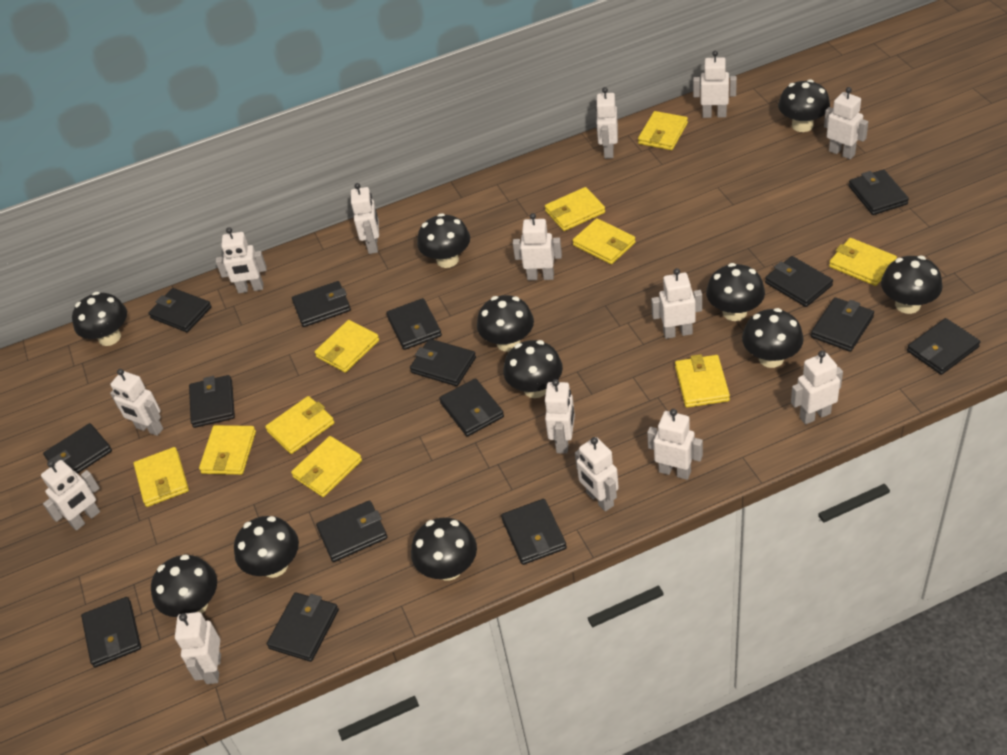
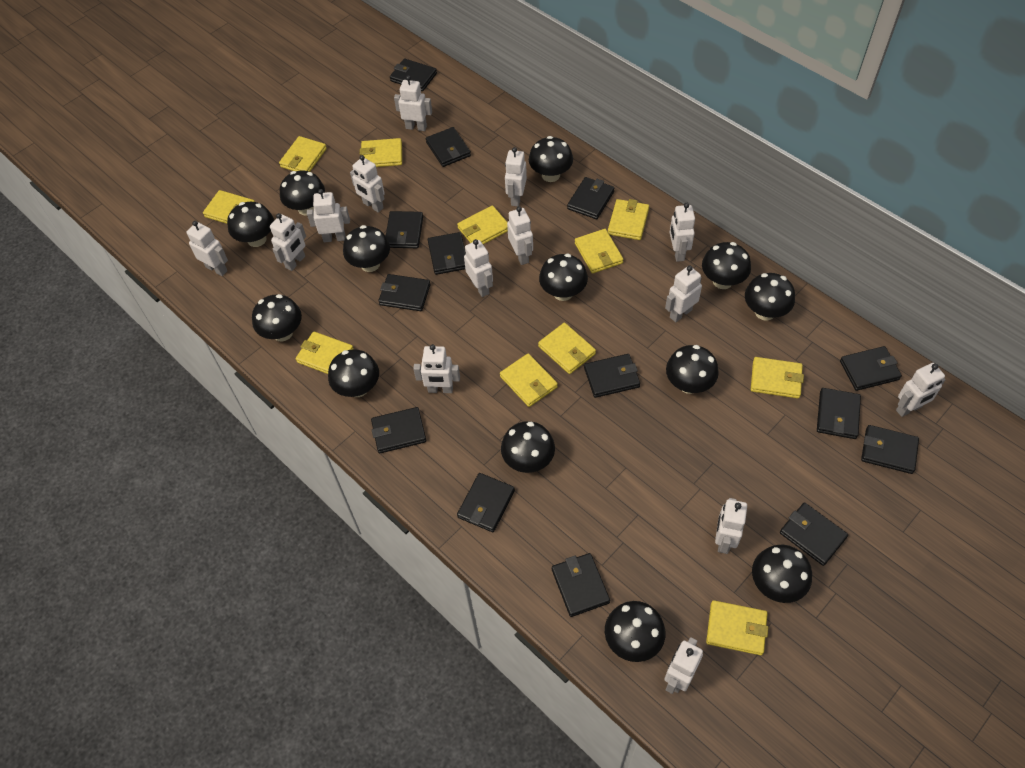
black mushroom: [72,292,127,346] [151,554,217,617] [234,516,299,578] [411,518,477,581] [417,213,470,268] [477,295,534,352] [503,340,563,398] [706,263,765,321] [742,308,804,368] [778,79,830,132] [881,256,942,314] = 11 -> [227,202,274,247] [252,294,302,342] [280,170,325,216] [328,349,379,397] [343,225,390,272] [501,421,555,473] [529,136,573,182] [539,254,588,301] [605,601,665,662] [666,345,719,394] [702,242,751,289] [745,273,795,321] [752,545,812,603] = 13
black wallet: [43,423,112,474] [81,597,141,668] [148,288,212,332] [189,375,235,428] [267,592,339,662] [292,281,351,327] [316,500,387,562] [386,298,442,350] [410,339,476,386] [439,378,504,437] [501,499,567,565] [765,256,833,307] [811,297,874,352] [848,169,909,215] [907,318,980,375] = 15 -> [371,407,426,453] [378,274,431,311] [386,211,423,248] [390,59,437,91] [426,127,471,167] [428,232,466,275] [457,473,515,532] [552,553,610,617] [567,177,615,219] [584,354,640,398] [780,503,848,566] [817,388,861,439] [840,346,902,391] [861,425,919,474] = 14
yellow wallet: [134,447,189,507] [199,425,256,475] [265,396,335,454] [291,436,362,497] [315,320,379,373] [545,187,605,231] [573,218,636,264] [638,111,688,150] [675,354,730,408] [829,238,897,286] = 10 -> [203,190,255,224] [279,136,327,172] [296,331,354,374] [360,138,402,167] [457,205,508,244] [500,353,558,407] [538,323,596,374] [575,229,624,274] [608,199,649,240] [706,600,768,655] [751,357,804,399] = 11

